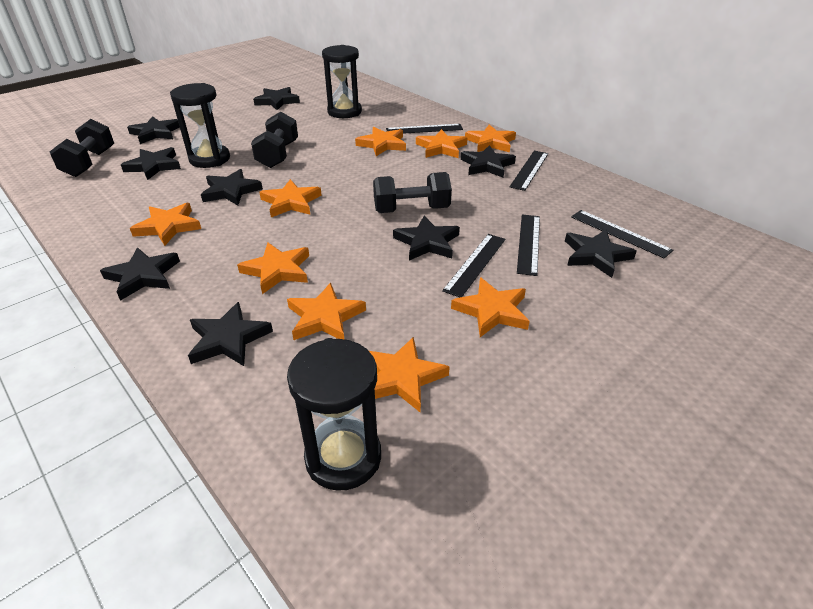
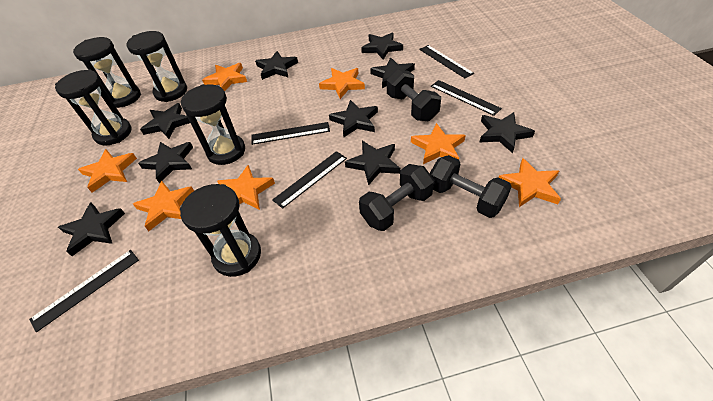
black hourglass: [170,83,230,168] [287,338,381,491] [322,45,362,118] = 3 -> [55,70,131,145] [73,37,141,108] [126,31,187,102] [180,184,261,277] [181,84,245,165] = 5
orange star: [130,203,201,246] [237,243,309,294] [259,179,322,217] [287,283,366,340] [355,127,406,156] [369,337,450,412] [416,129,468,158] [451,277,530,337] [465,124,516,152] = 9 -> [78,149,137,193] [133,181,194,231] [202,63,247,91] [217,165,275,210] [319,68,365,99] [411,123,466,164] [499,158,561,207] = 7

